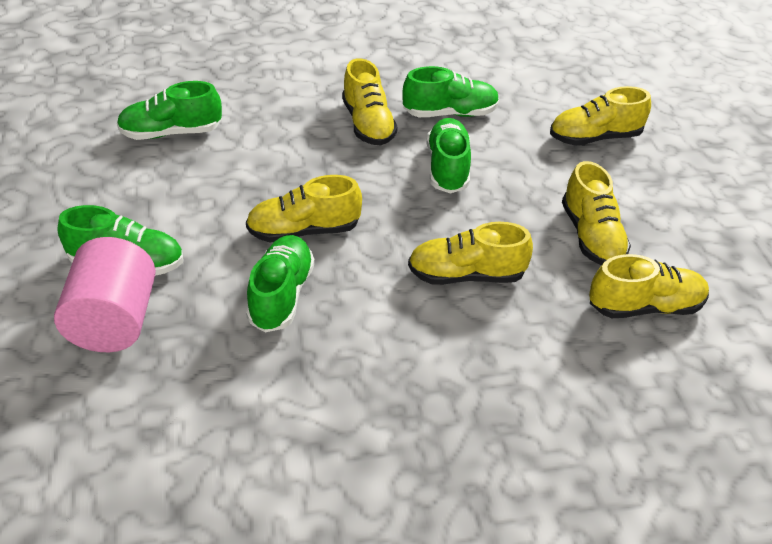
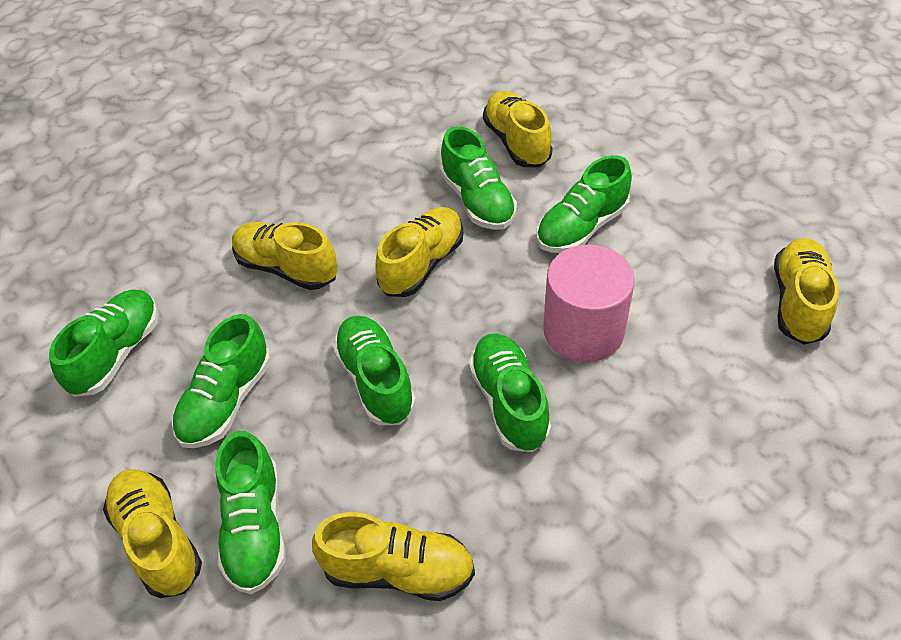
green shoe: [58,205,183,276] [117,81,222,140] [246,235,315,332] [402,66,500,117] [427,118,471,193] = 5 -> [49,290,159,397] [172,314,271,448] [215,431,285,594] [333,316,416,425] [440,126,517,230] [469,333,551,452] [537,155,632,253] = 7

